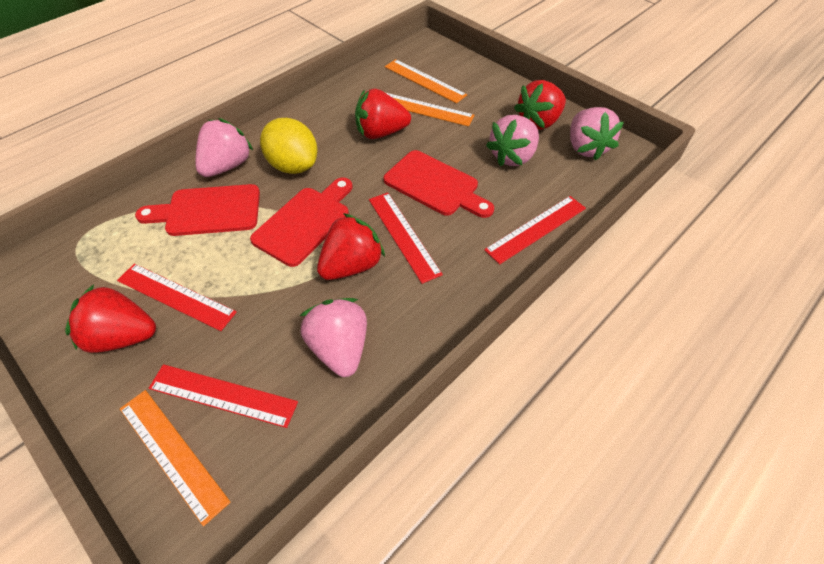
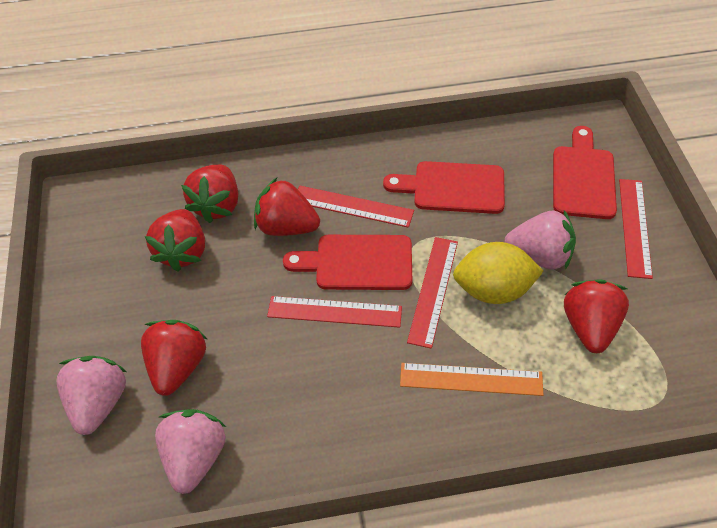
orange ruler: [120,390,230,526] [385,59,467,103] [386,93,475,126] = 3 -> [400,363,543,396] = 1
pink strawberry: [195,118,253,177] [300,298,367,377] [486,115,539,166] [570,107,624,161] = 4 -> [56,356,127,435] [155,409,226,494] [504,210,576,270] = 3
red strawberry: [65,284,156,353] [317,213,385,280] [355,88,411,139] [514,80,566,130] = 4 -> [141,320,207,396] [145,209,205,272] [181,165,238,223] [254,178,320,236] [564,279,629,353] = 5

